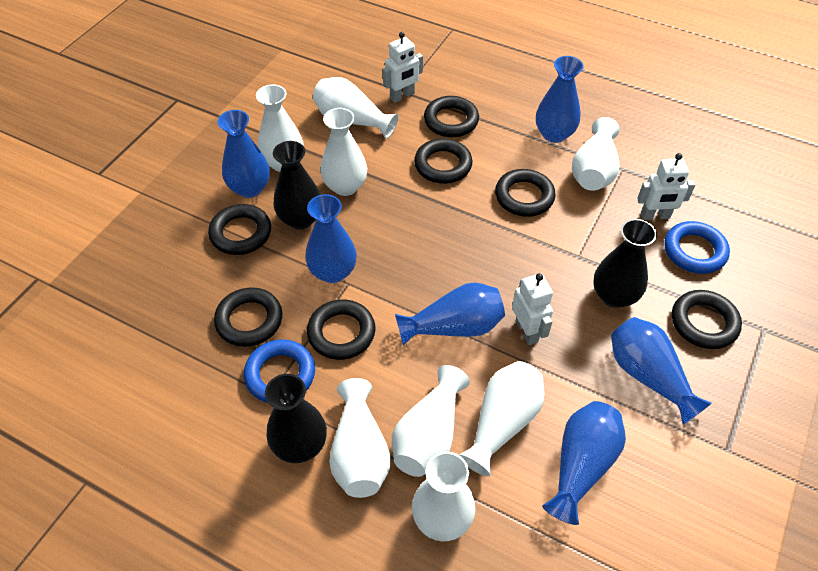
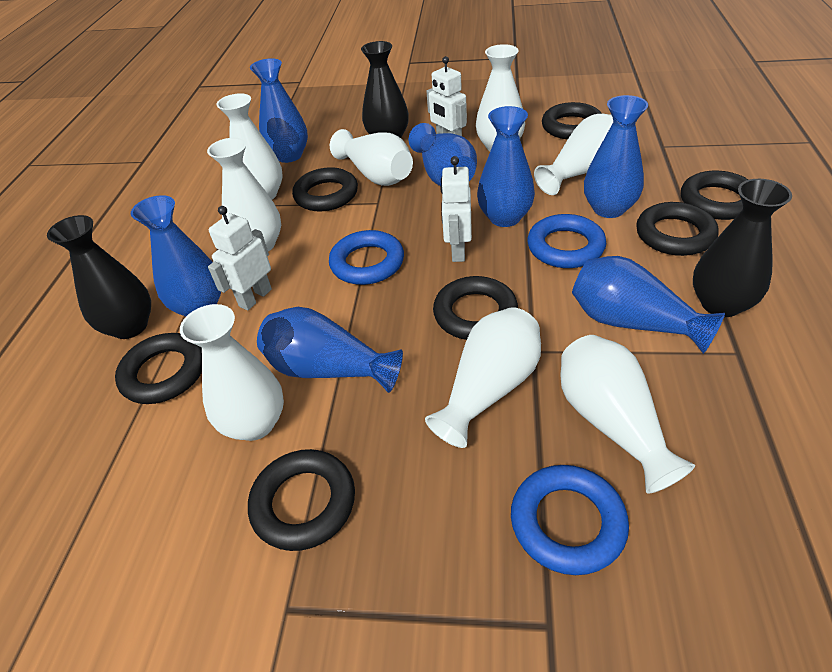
blue ring: [244,339,315,403] [665,221,730,274] = 2 -> [329,230,404,285] [511,465,629,575] [527,214,606,268] = 3
blue vase: [217,110,270,198] [305,194,357,283] [395,282,505,346] [536,56,584,143] [542,401,626,525] [611,317,712,425] = 6 -> [131,195,221,317] [250,58,308,163] [257,307,403,393] [409,123,477,186] [477,106,535,227] [572,256,725,354] [584,95,648,218] = 7

